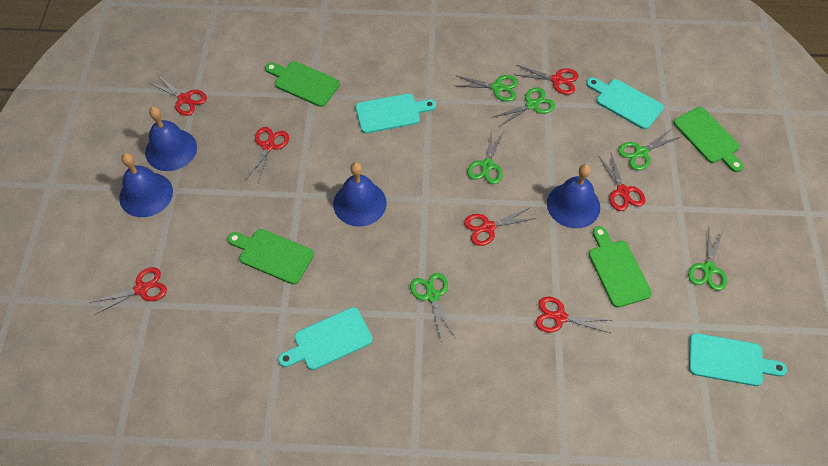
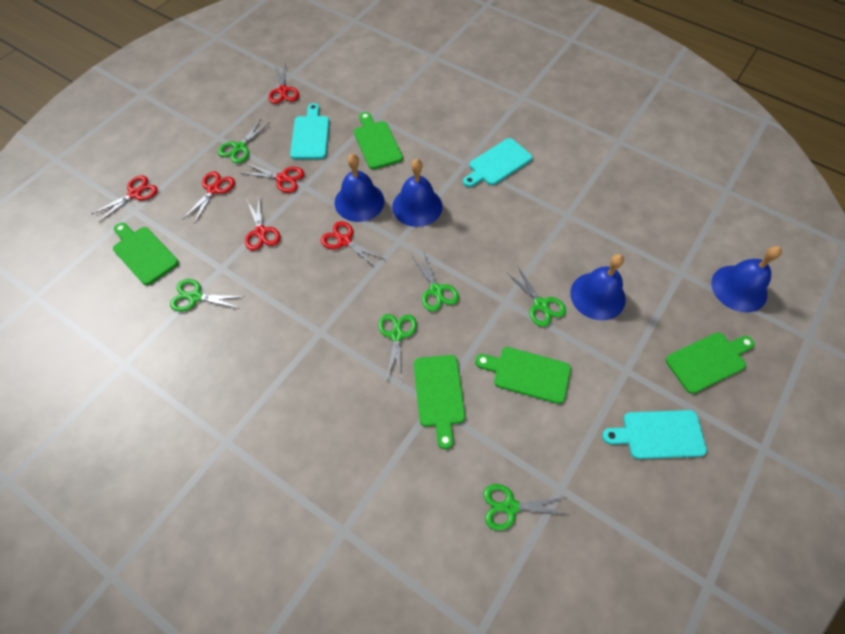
green cutting board: [228,229,314,284] [265,61,340,107] [589,226,652,308] [674,107,743,172] = 4 -> [113,223,179,285] [354,112,403,169] [414,355,465,449] [475,347,571,404] [666,333,755,394] = 5
red scissors: [90,267,167,315] [148,74,207,116] [245,127,289,183] [464,208,536,246] [516,65,578,95] [536,297,610,333] [599,153,645,211] = 7 -> [92,175,158,222] [183,172,235,224] [242,163,304,193] [245,198,280,251] [269,63,299,104] [321,221,385,268] = 6
turquoise cutting board: [278,307,373,370] [356,94,436,133] [586,78,664,130] [689,333,787,386] = 4 -> [290,103,330,159] [463,138,532,187] [602,410,707,459] = 3

